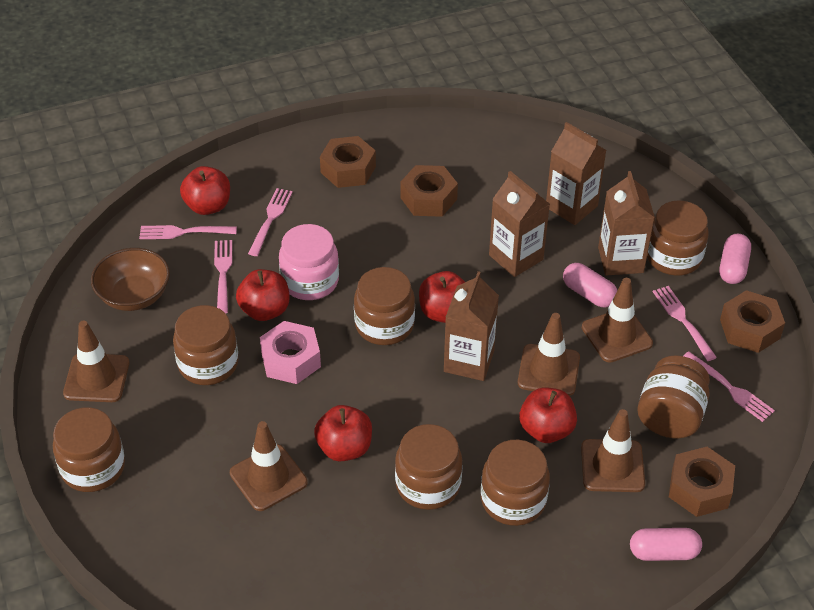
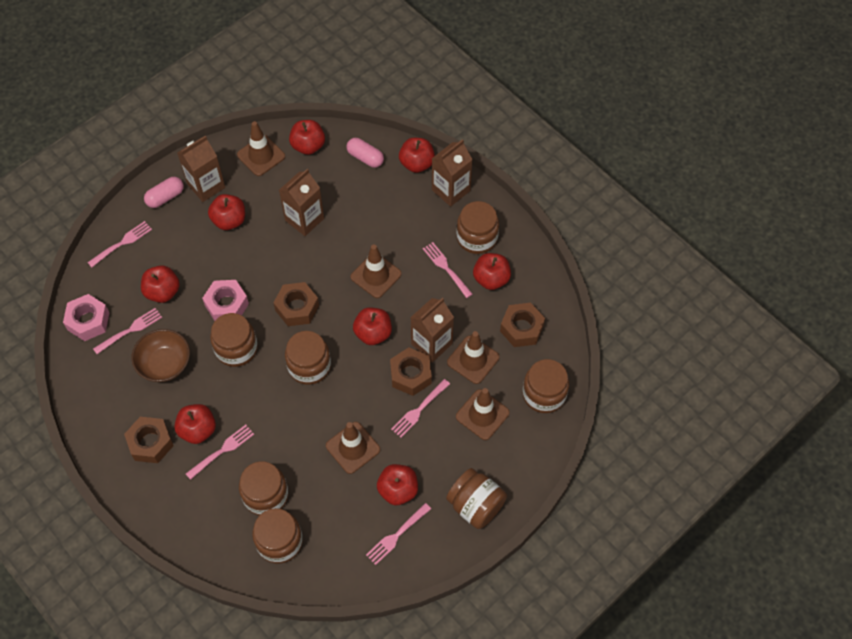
pink capsule: [563,263,617,308] [630,528,702,561] [719,234,751,284] = 3 -> [144,177,184,208] [346,138,384,168] = 2
pink fork: [139,225,237,239] [214,240,232,313] [248,188,293,256] [653,286,717,361] [683,351,775,422] = 5 -> [87,221,152,267] [93,308,162,354] [186,425,254,480] [366,503,431,565] [391,379,450,438] [423,242,472,298] = 6
pink jar: [279,224,339,300] = 1 -> none = 0
pink nut: [260,321,321,384] = 1 -> [63,294,110,341] [202,280,249,321] = 2
red apple: [180,166,230,215] [236,269,289,321] [314,405,372,461] [419,271,465,323] [519,387,577,443] = 5 -> [141,265,180,303] [174,404,216,444] [208,194,245,230] [289,120,325,155] [353,307,392,345] [377,464,418,505] [399,138,435,173] [473,253,511,290] = 8

